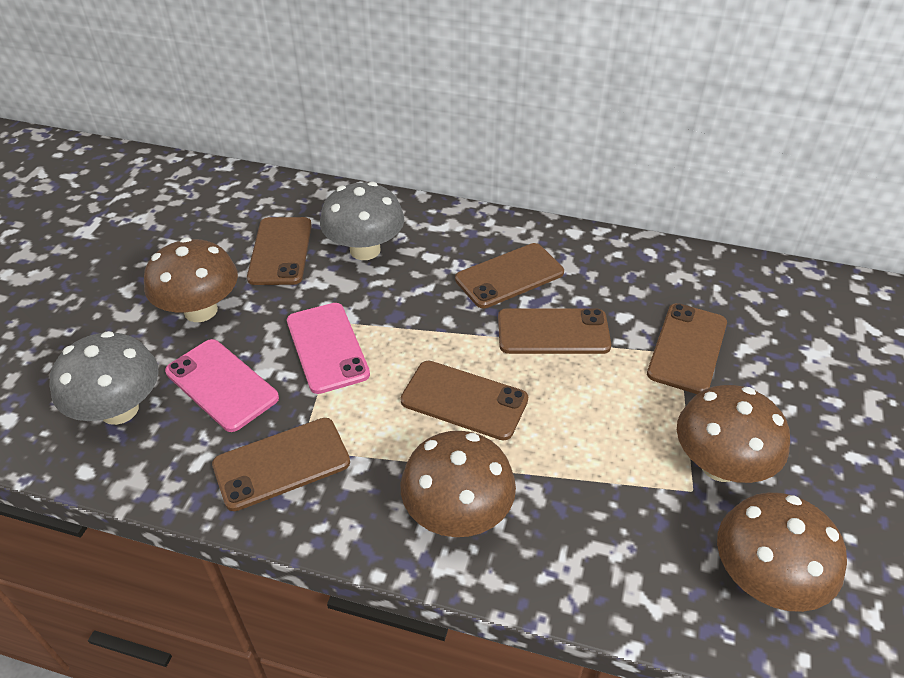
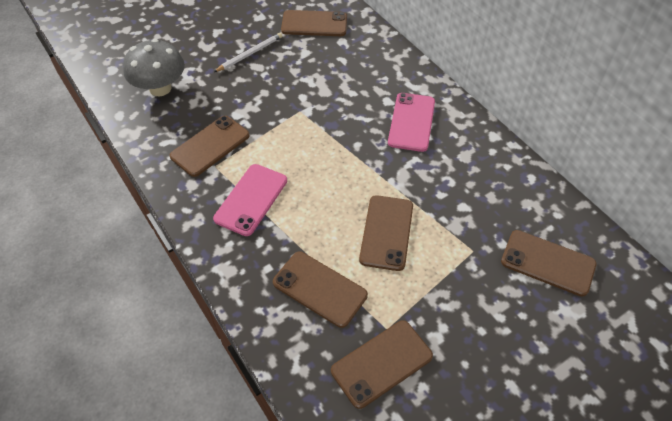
brown mushroom: [144,238,238,322] [401,431,516,537] [677,385,790,483] [717,492,847,612] = 4 -> none = 0
grey mushroom: [50,331,159,425] [320,182,404,260] = 2 -> [123,39,185,96] = 1
white pencil: none = 0 -> [214,33,282,72] = 1

